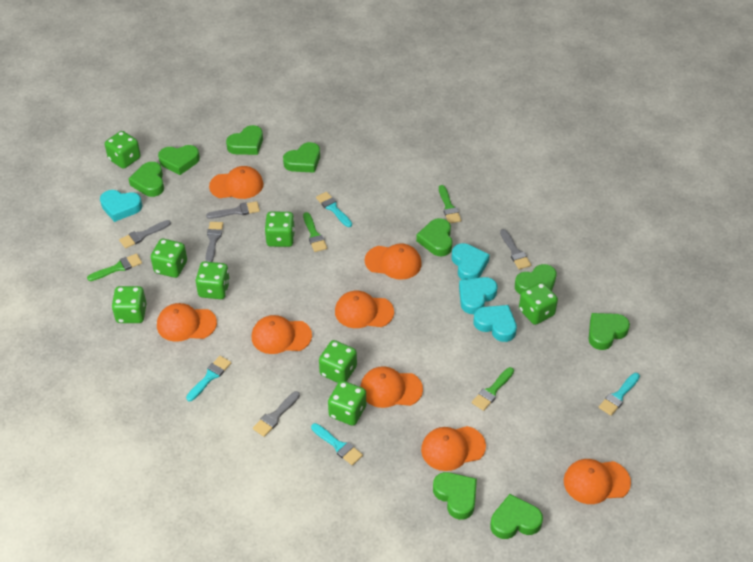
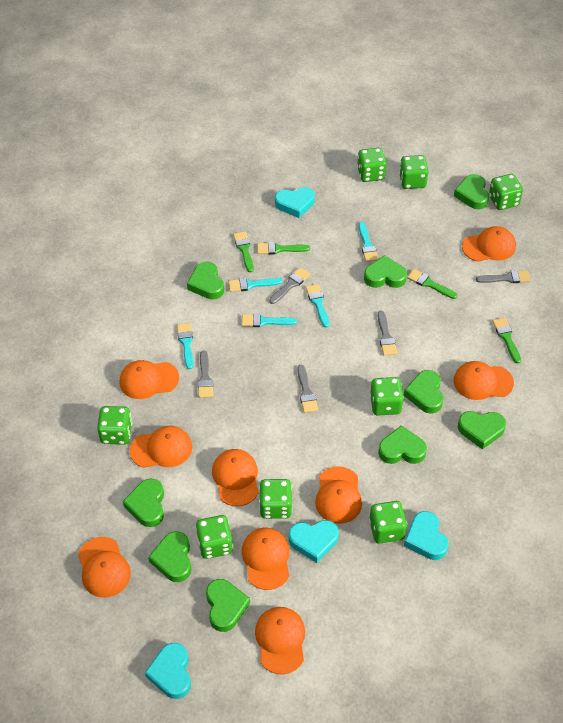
orange cap: [157,303,217,342] [209,166,263,199] [252,315,312,354] [335,291,394,328] [360,366,423,408] [365,243,422,280] [421,426,486,471] [564,459,631,504] = 8 -> [78,537,131,597] [120,360,179,399] [130,426,192,468] [212,449,258,506] [242,528,290,590] [255,607,305,674] [315,466,362,524] [453,361,514,400] [462,226,516,262] = 9
turquoise brush: [186,356,231,401] [311,423,363,465] [316,192,352,227] [599,373,640,416] = 4 -> [177,323,193,369] [228,278,283,292] [242,314,297,327] [306,284,330,328] [359,222,379,262] = 5

